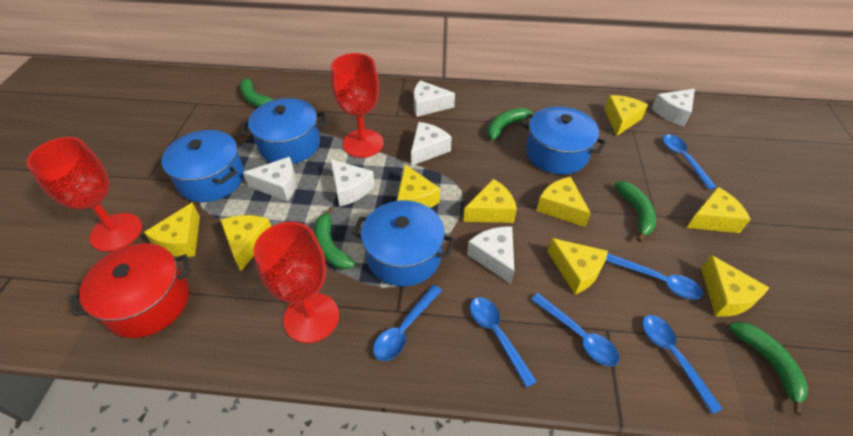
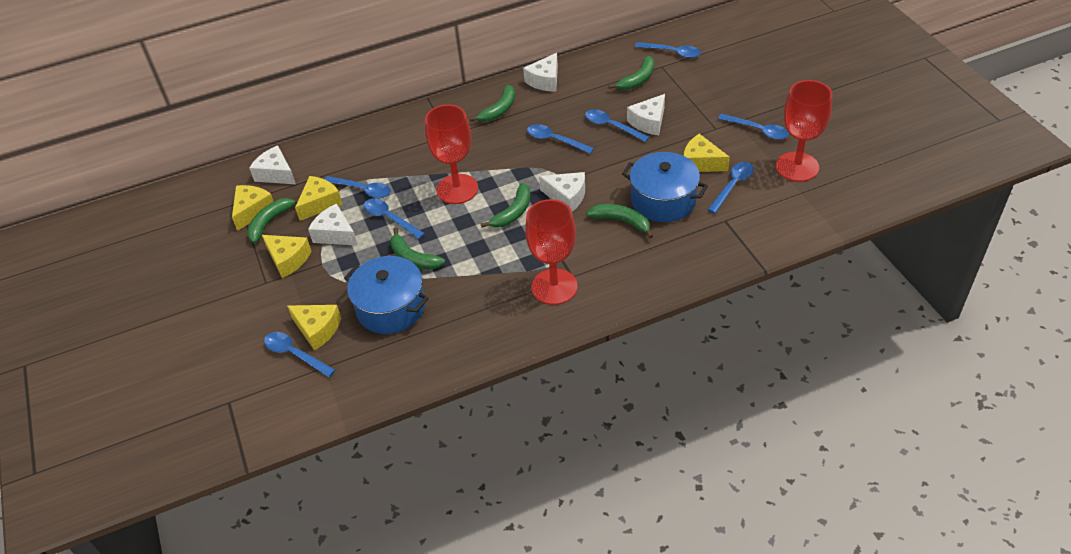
blue pot: [161,130,244,202] [241,98,326,164] [352,201,455,286] [521,106,606,175] = 4 -> [344,256,429,334] [622,152,708,222] = 2
blue spoon: [373,285,442,361] [470,297,537,388] [531,293,619,366] [605,253,703,300] [642,315,723,414] [663,134,716,189] = 6 -> [264,332,335,377] [325,176,391,198] [364,199,425,239] [527,124,594,154] [585,109,649,142] [635,42,701,58] [707,162,754,213] [718,114,789,140] = 8
green banana: [240,74,273,107] [314,206,355,269] [487,108,536,140] [615,181,656,242] [729,321,808,415] = 5 -> [247,198,299,243] [390,227,445,270] [469,85,515,122] [481,183,530,228] [587,204,653,238] [608,56,654,90] = 6
red pot: [72,243,191,338] = 1 -> none = 0
white cheese: [243,157,296,202] [330,159,375,206] [411,122,452,166] [414,80,455,117] [467,227,514,284] [652,89,695,126] = 6 -> [249,146,296,184] [308,204,357,245] [523,53,558,92] [539,172,585,211] [627,94,665,135] = 5
yellow cheese: [144,203,200,257] [220,215,271,271] [397,165,440,208] [463,179,517,223] [536,177,591,227] [547,238,608,294] [604,95,648,136] [687,187,751,233] [701,255,769,317] = 9 -> [232,185,274,231] [262,235,312,278] [287,305,341,351] [295,176,343,221] [684,134,730,172] = 5

